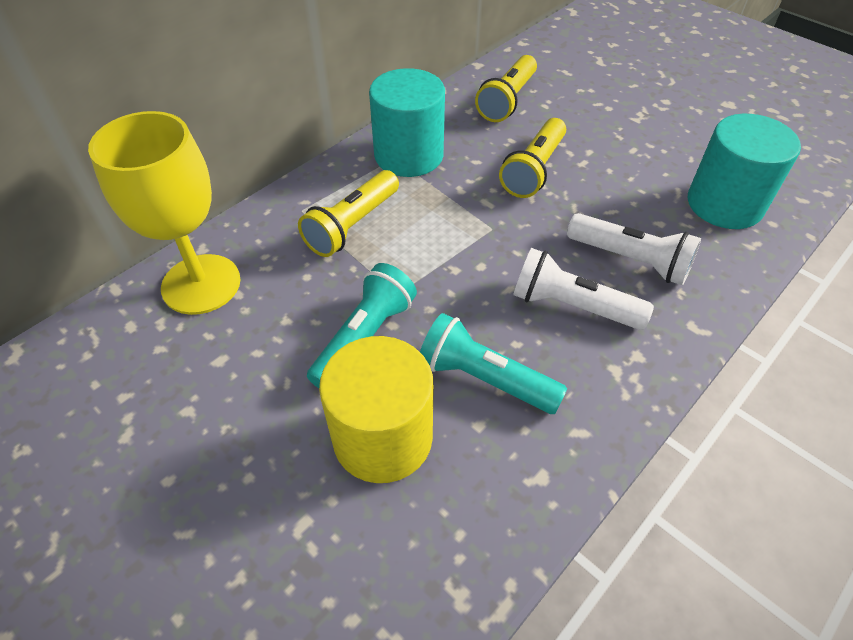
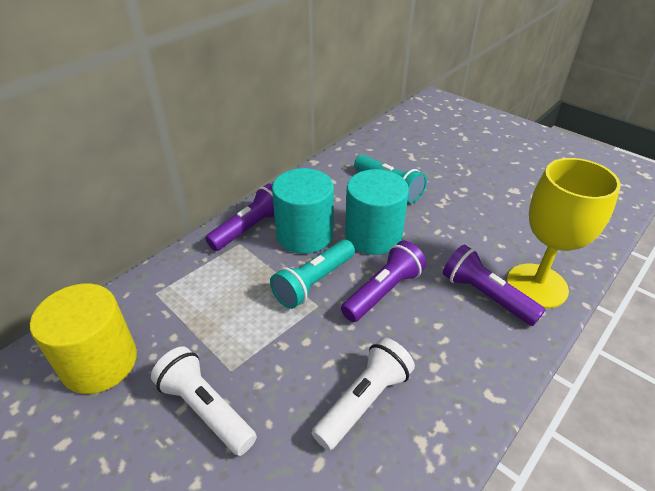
purple flashlight: none = 0 -> [205,183,274,251] [341,241,426,322] [443,244,545,326] = 3
yellow flashlight: [298,170,399,257] [475,55,537,122] [499,118,566,198] = 3 -> none = 0

